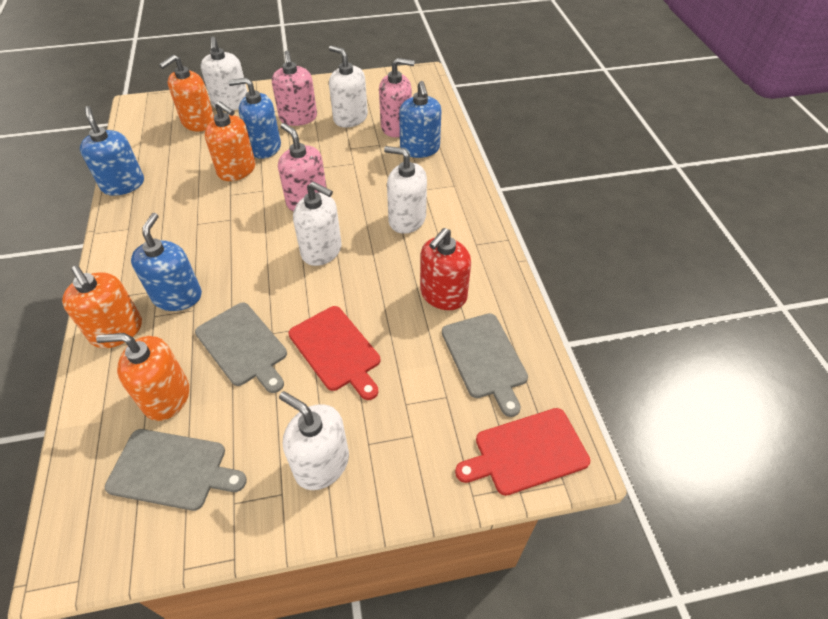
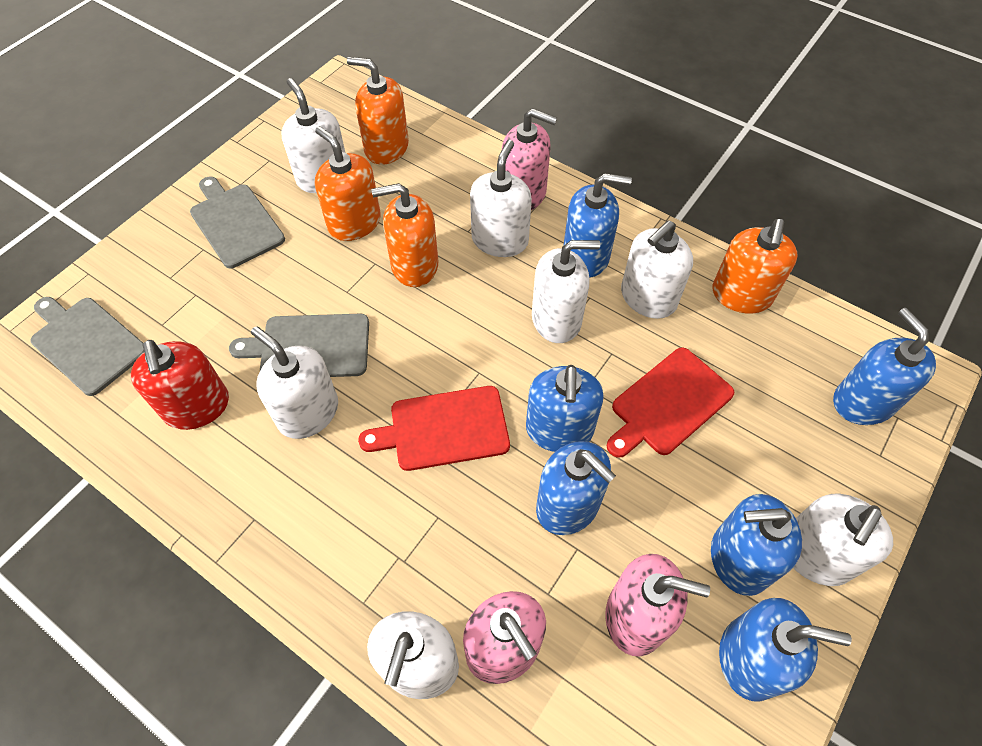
blue soap dispenser: [80,106,144,196] [131,213,202,311] [228,78,281,159] [399,81,441,158] = 4 -> [526,365,604,452] [536,441,616,535] [563,173,632,278] [711,494,802,596] [719,598,852,702] [833,308,936,425] = 6
white soap dispenser: [201,36,247,111] [279,391,349,490] [293,181,342,266] [329,46,368,128] [384,146,427,234] = 5 -> [251,326,338,439] [282,78,345,193] [367,611,459,699] [470,140,532,257] [532,240,600,343] [621,220,693,319] [793,494,893,586] = 7

